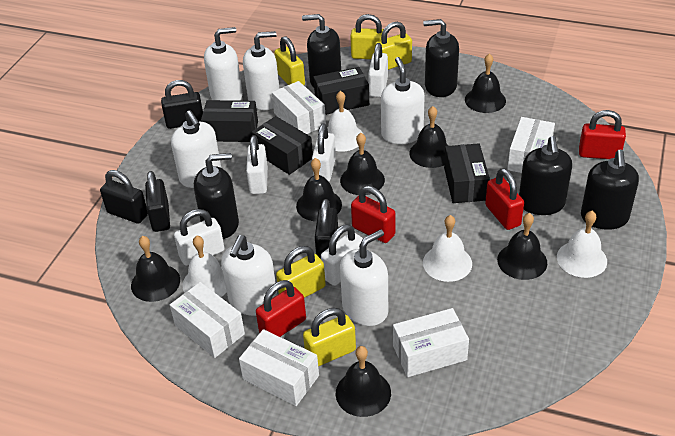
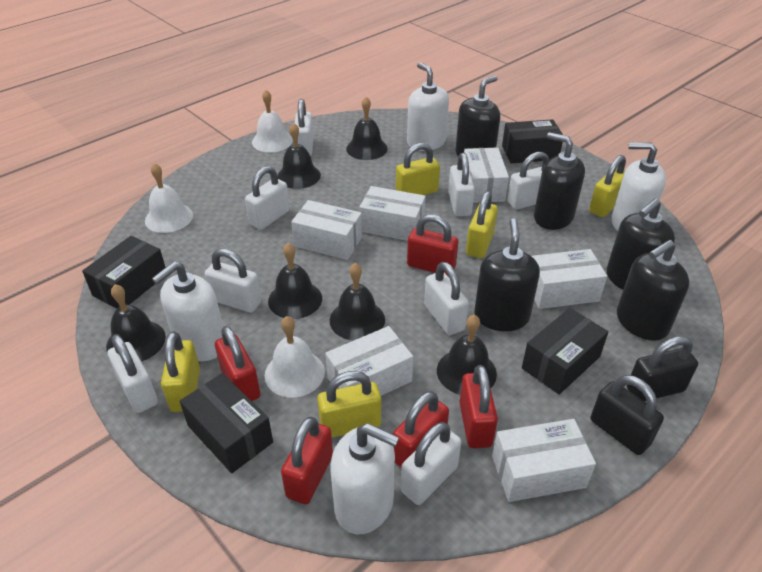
black bell: [131,236,180,302] [296,158,342,221] [336,346,391,417] [340,133,385,195] [409,106,449,168] [465,53,506,113] [497,213,547,280] = 7 -> [106,284,166,362] [268,243,322,319] [277,123,321,189] [330,263,385,340] [346,97,388,160] [437,315,497,395] = 6
black padlock: [100,170,148,224] [145,171,170,232] [161,80,203,129] [315,199,338,259] = 4 -> [591,375,664,455] [627,336,698,401] = 2
red padlock: [256,280,306,337] [351,186,395,243] [485,168,524,230] [579,110,626,159] = 4 -> [215,326,260,401] [281,417,333,504] [393,391,449,467] [407,214,458,276] [459,365,498,448] = 5
white bell: [182,236,227,297] [328,91,363,151] [423,215,472,282] [557,211,607,278] = 4 -> [145,163,193,233] [252,90,293,152] [265,316,325,398] = 3
white box: [170,282,245,358] [239,329,319,406] [272,81,326,134] [393,308,469,377] [507,117,555,173] = 5 -> [291,200,362,260] [325,326,413,396] [359,186,426,241] [464,147,509,203] [492,419,596,502] [532,249,607,309] = 6
white padlock: [174,209,225,266] [246,135,268,194] [312,124,336,182] [321,224,363,286] [368,43,388,97] = 5 -> [108,334,158,413] [205,248,261,313] [245,166,290,230] [295,99,314,156] [401,422,461,505] [424,262,469,335] [448,153,475,216] [507,152,549,210] = 8
white soap dispenser: [171,110,221,188] [204,27,243,101] [221,235,277,316] [243,31,279,110] [340,229,388,326] [381,57,425,144] = 6 -> [152,261,223,361] [330,423,399,534] [407,62,449,151] [611,142,666,231] = 4

